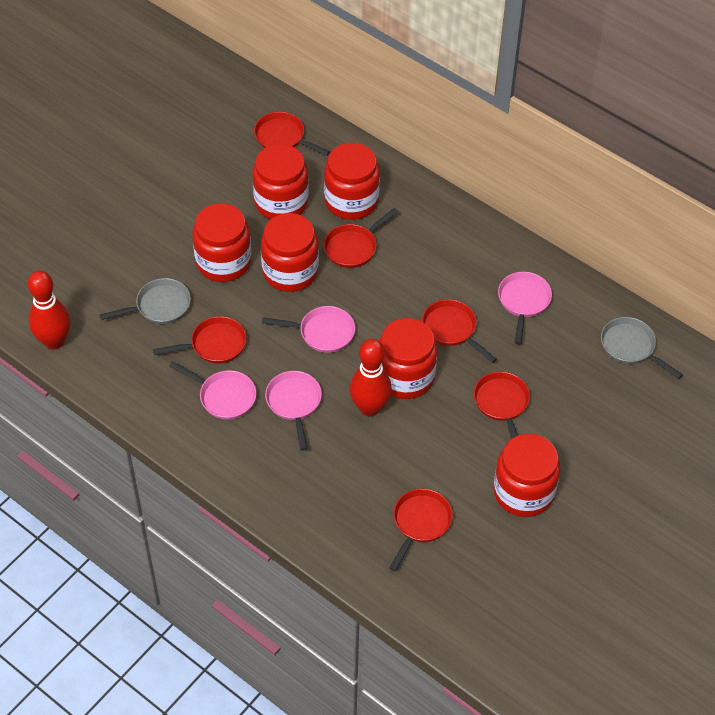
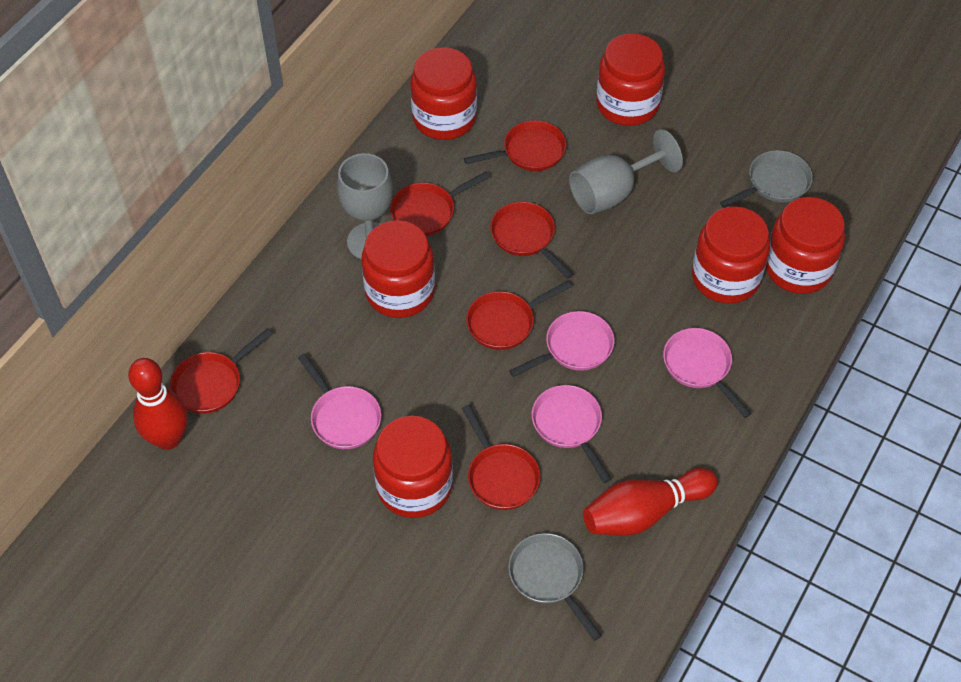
grey goblet: none = 0 -> [337,153,393,259] [569,129,683,214] = 2

